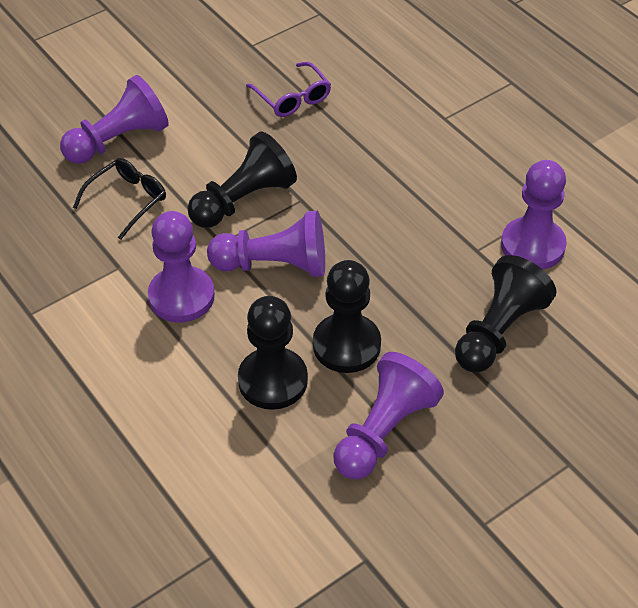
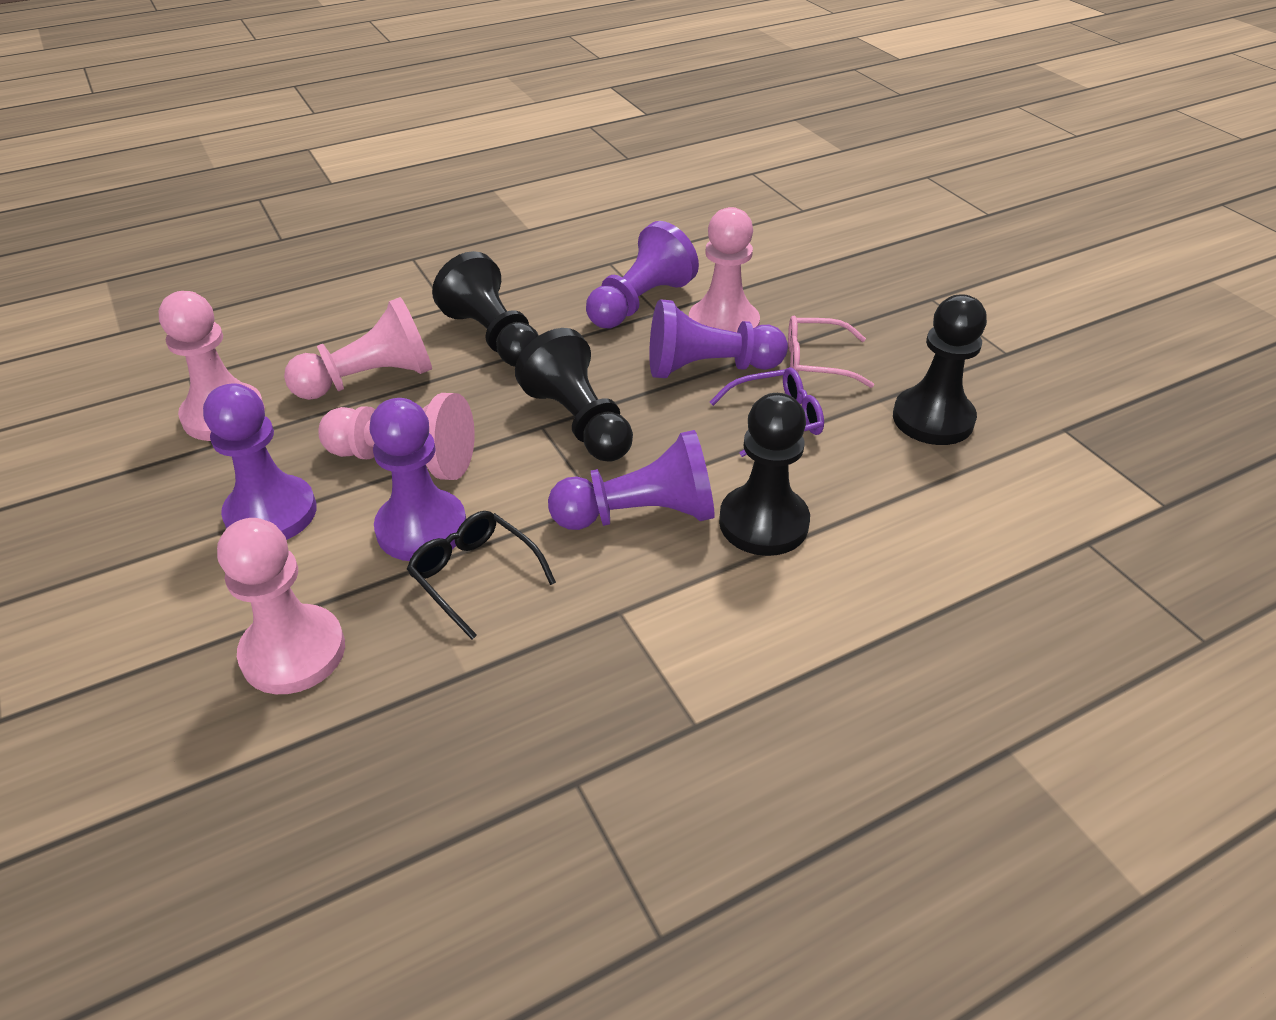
pink glasses: none = 0 -> [788,316,874,388] = 1
pink pawn: none = 0 -> [158,291,265,441] [217,518,345,694] [284,297,432,400] [318,393,475,480] [689,207,760,332] = 5

